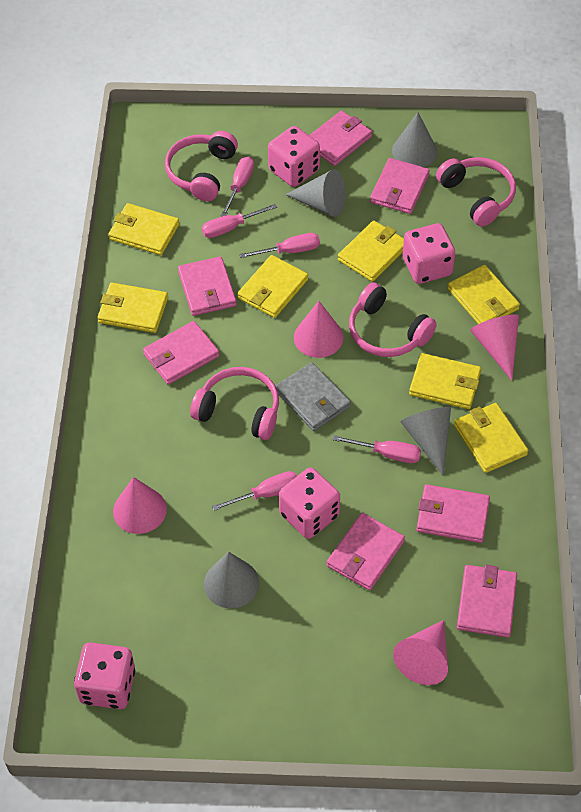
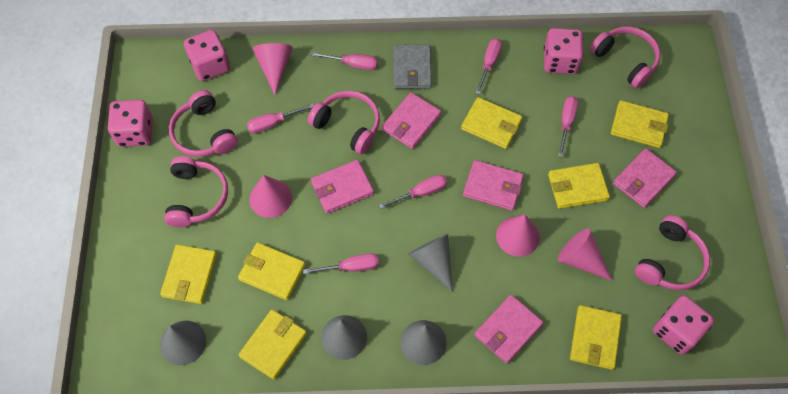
pink headphones: [165,131,238,201] [190,367,279,440] [349,282,437,357] [436,157,516,227] = 4 -> [164,156,228,227] [169,90,238,157] [308,91,380,154] [590,26,660,88] [635,215,710,290] = 5
pink screwdriver: [202,204,277,238] [212,471,297,511] [221,157,254,216] [240,233,320,258] [332,435,421,463] = 5 -> [247,103,314,133] [303,253,379,274] [311,52,378,70] [379,175,447,209] [475,38,502,94] [558,96,578,157] = 6
pink wallet: [143,321,219,385] [178,256,237,316] [309,111,372,166] [327,513,405,590] [370,158,430,214] [417,484,490,543] [457,565,517,638] = 7 -> [311,160,374,214] [382,92,441,149] [463,160,524,211] [474,295,543,364] [613,148,677,208] = 5

